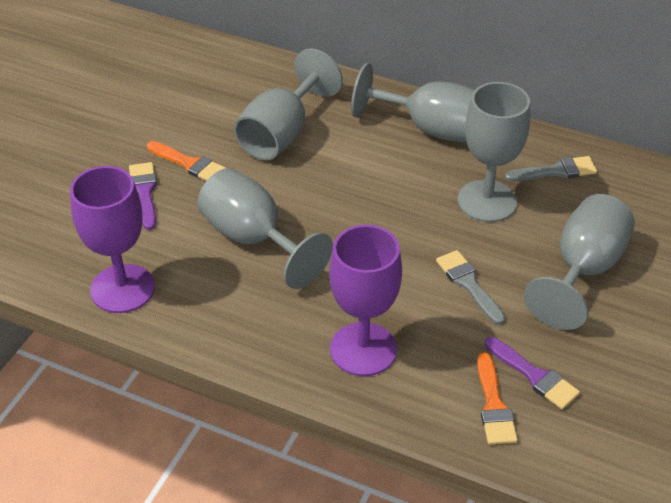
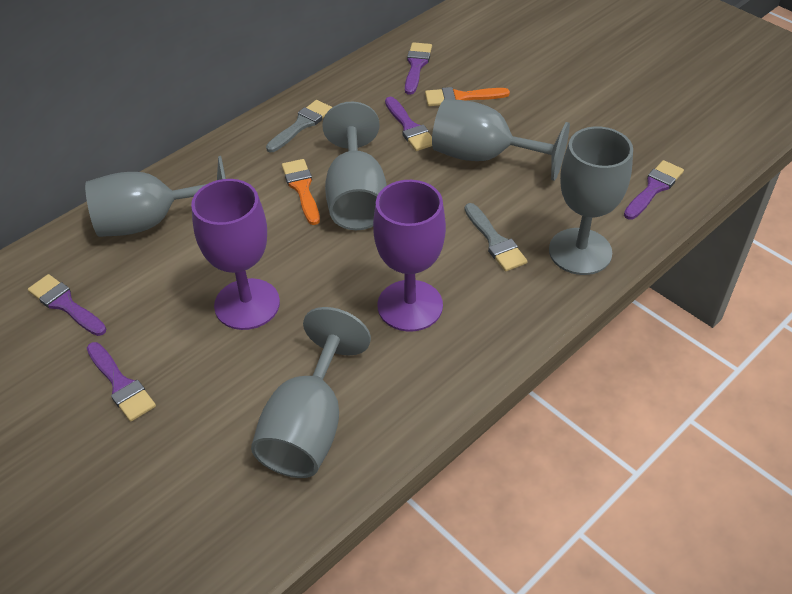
purple brush: [129,162,157,230] [485,337,580,409] = 2 -> [28,274,106,336] [87,342,156,422] [385,97,432,151] [405,42,432,95] [624,160,684,220] = 5

